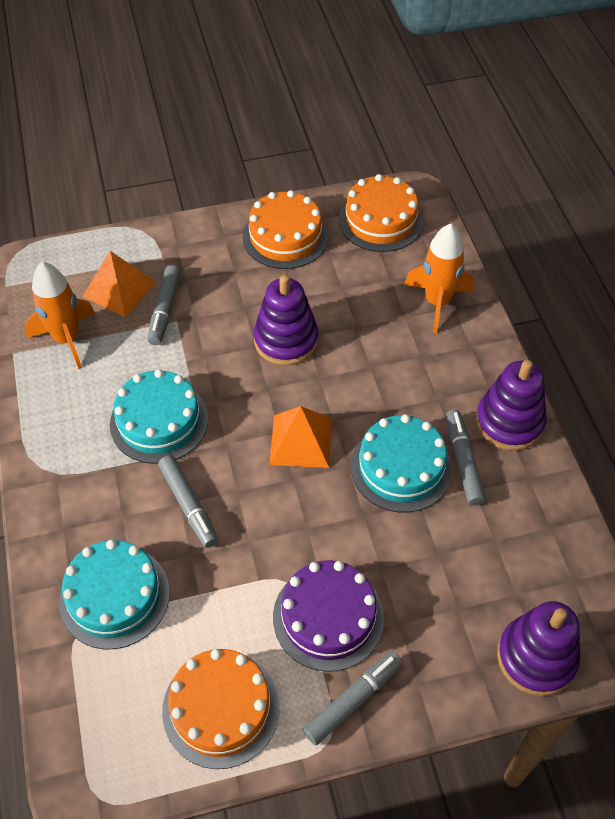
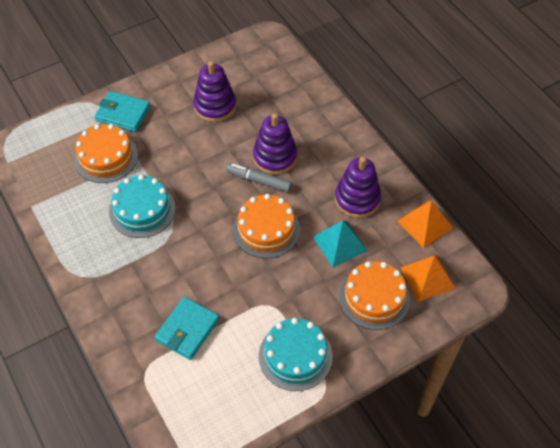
grey marker: [147,265,180,345] [158,455,218,548] [303,651,403,745] [446,410,486,506] = 4 -> [227,163,292,192] = 1
orange rocket: [25,262,95,369] [404,224,474,333] = 2 -> none = 0
purple cake: [273,560,384,672] = 1 -> none = 0
turquoise cake: [59,540,170,649] [110,369,208,464] [351,414,452,512] = 3 -> [109,175,176,238] [259,318,333,391] = 2
turquoise pyramid: none = 0 -> [313,220,368,267] = 1
turquoise wallet: none = 0 -> [94,91,151,132] [155,297,220,360] = 2

